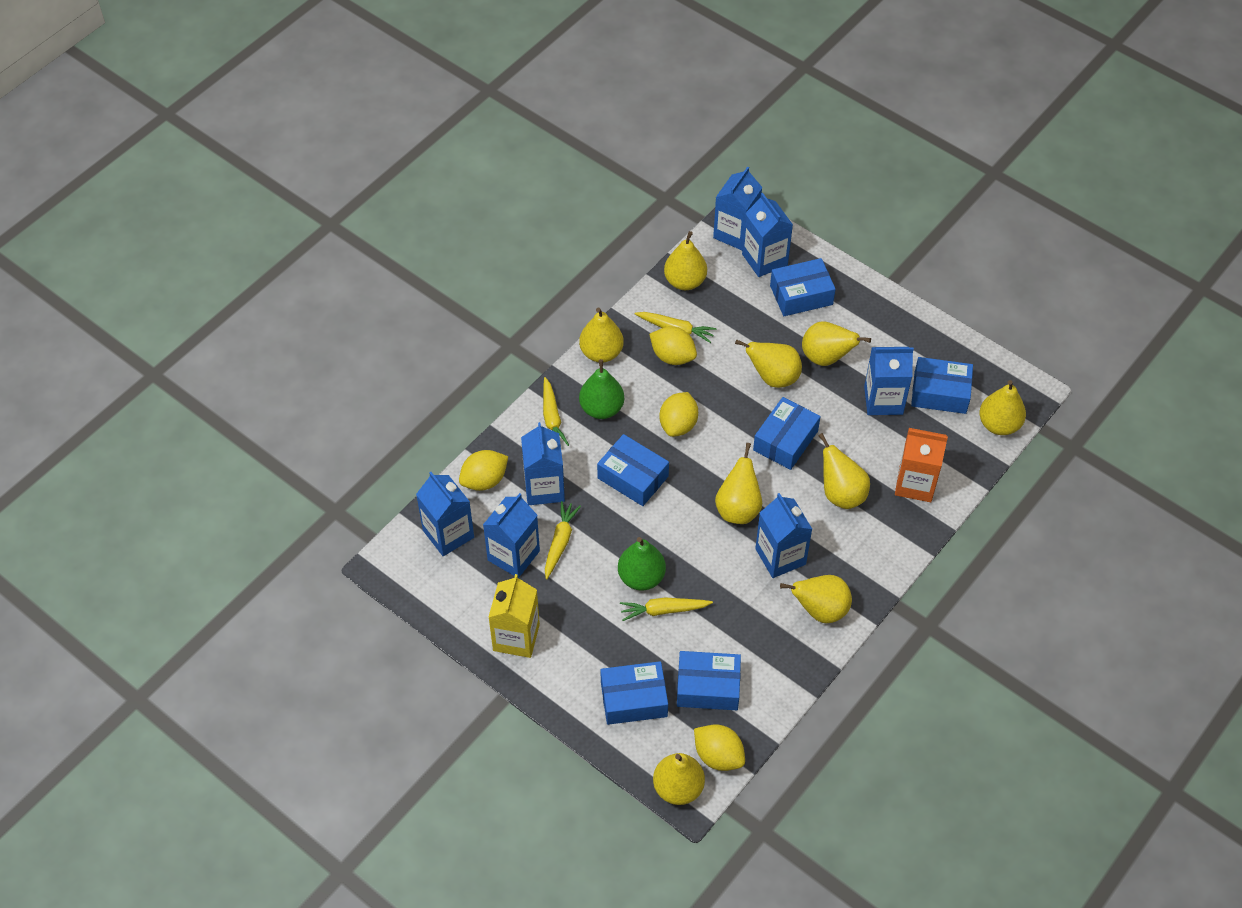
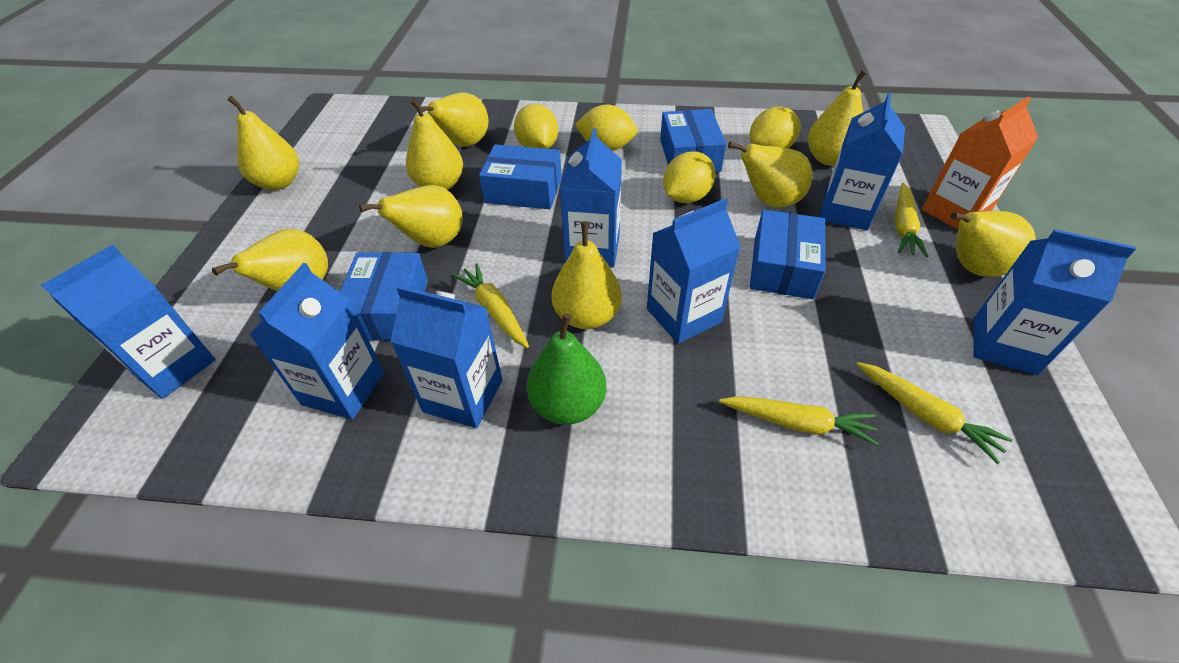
blue box: [597,434,669,506] [600,661,668,725] [677,651,741,710] [753,397,821,470] [770,258,836,316] [911,357,973,414] = 6 -> [340,252,428,341] [479,144,562,209] [660,109,726,172] [750,210,825,299] = 4
green pear: [579,359,624,419] [618,537,666,590] = 2 -> [526,313,606,425] = 1
yellow carton: [488,574,540,658] = 1 -> none = 0

